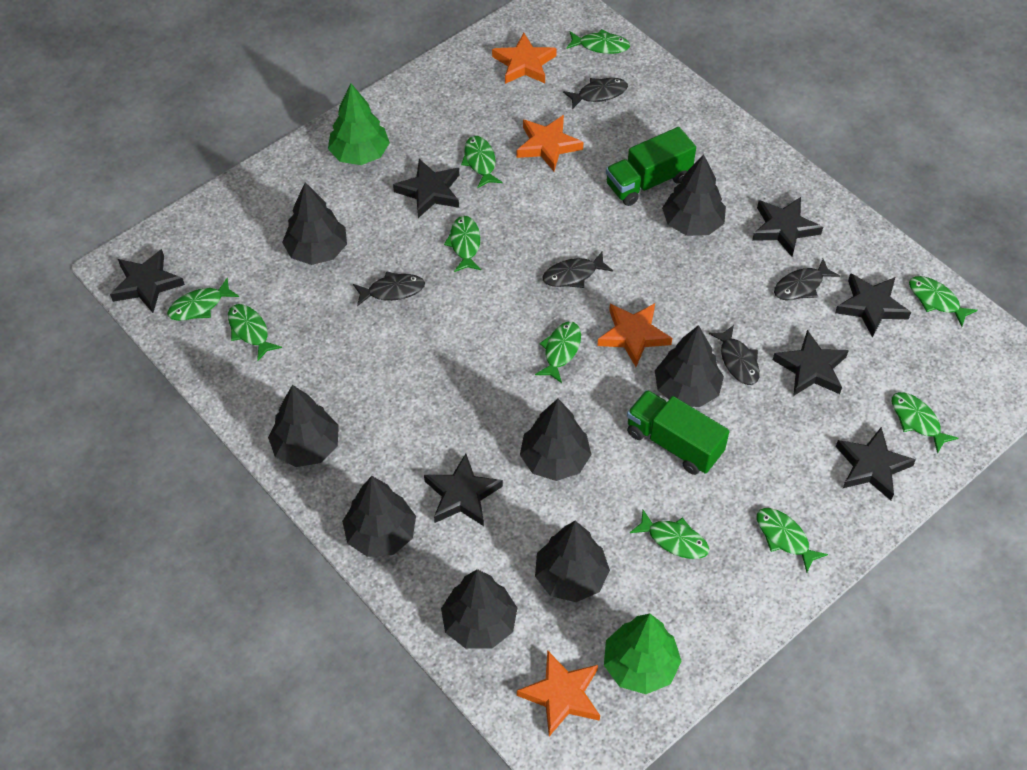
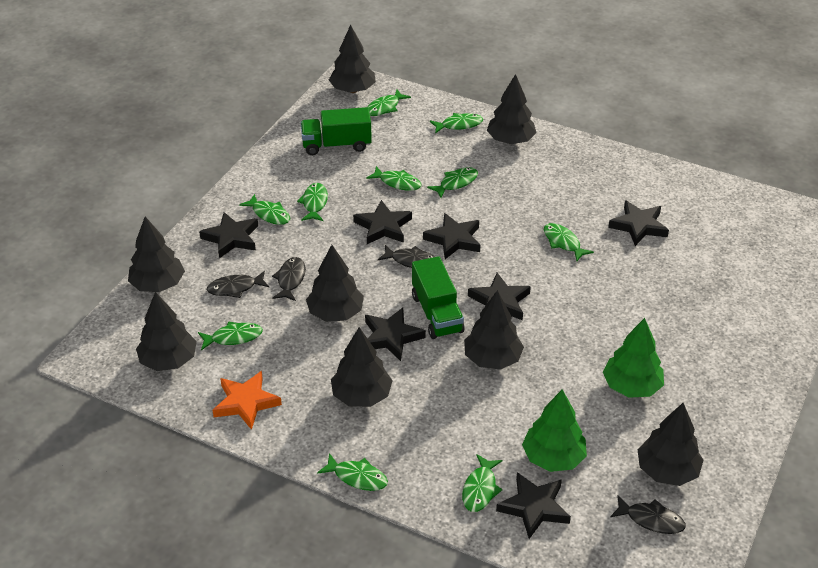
black fish: [353,271,425,306] [542,252,613,288] [563,78,628,109] [709,325,760,385] [774,259,840,300] = 5 -> [207,271,269,298] [272,257,306,301] [378,245,435,268] [610,496,686,534] = 4
orange star: [492,33,557,84] [517,115,583,171] [517,650,600,736] [597,303,672,367] = 4 -> [212,371,282,430] = 1

